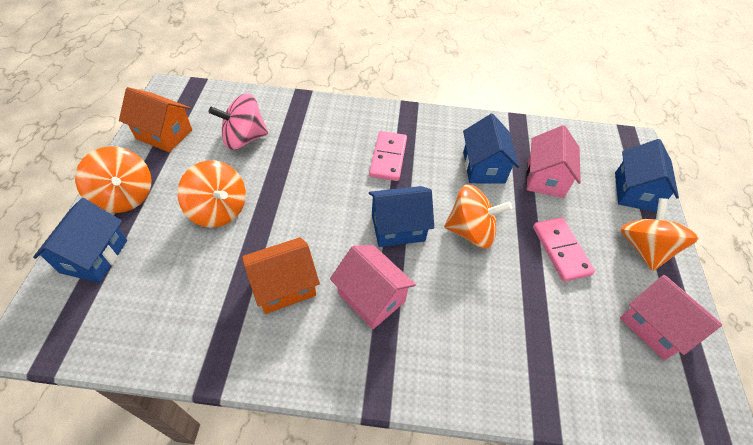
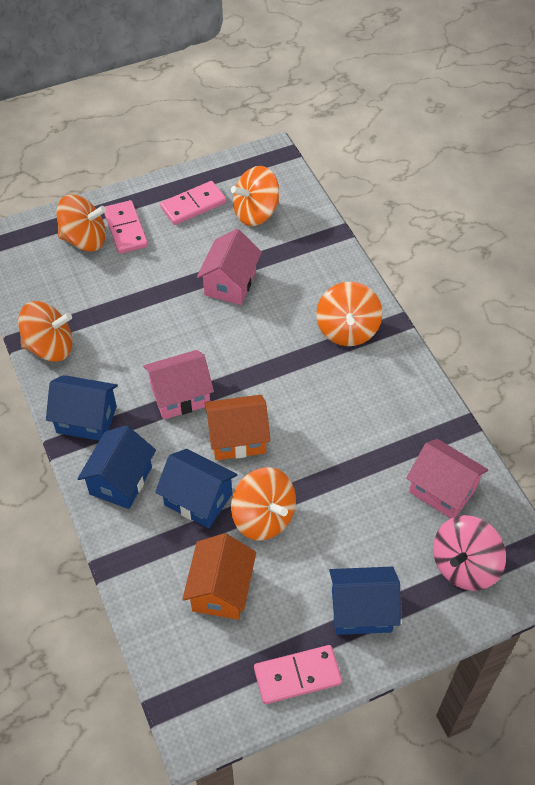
orange spinning top: [75,146,151,213] [177,160,246,228] [444,184,512,249] [621,198,699,271] = 4 -> [18,301,73,362] [56,194,106,251] [231,166,279,226] [231,467,296,541] [316,282,382,346] = 5
pink domino: [369,131,407,181] [533,218,595,282] = 2 -> [104,200,148,254] [160,181,226,225] [254,645,342,704] = 3

